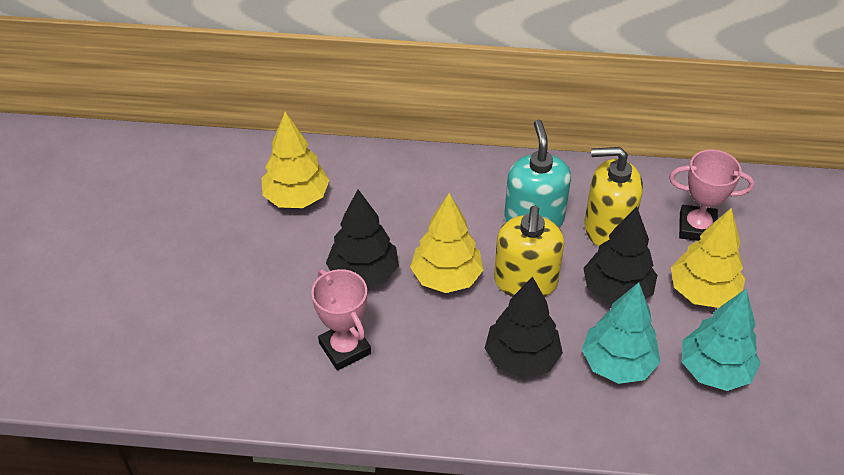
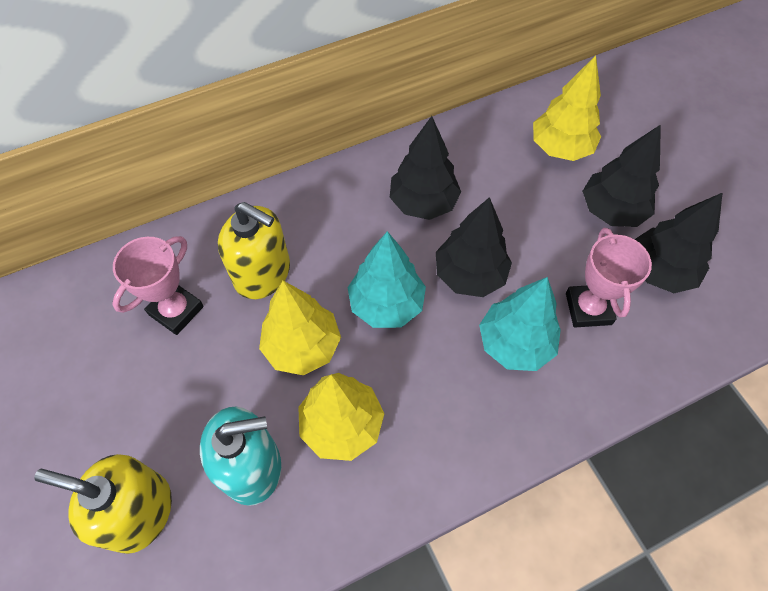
black tree: [326,189,399,287] [485,276,563,378] [583,206,658,304] = 3 -> [390,116,461,220] [436,197,512,297] [582,124,661,227] [635,193,722,293] = 4

